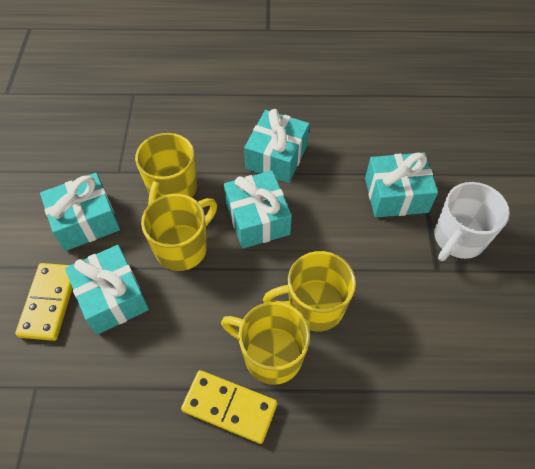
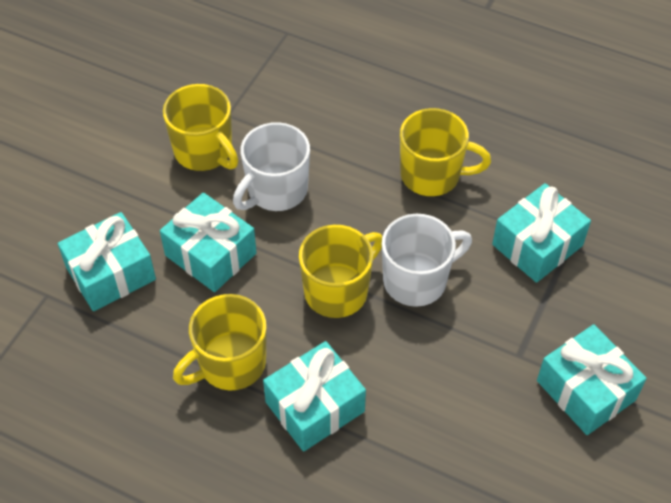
white mug: [434,182,510,261] = 1 -> [233,122,310,211] [382,214,472,307] = 2
yellow domino: [15,263,72,341] [181,370,277,444] = 2 -> none = 0

